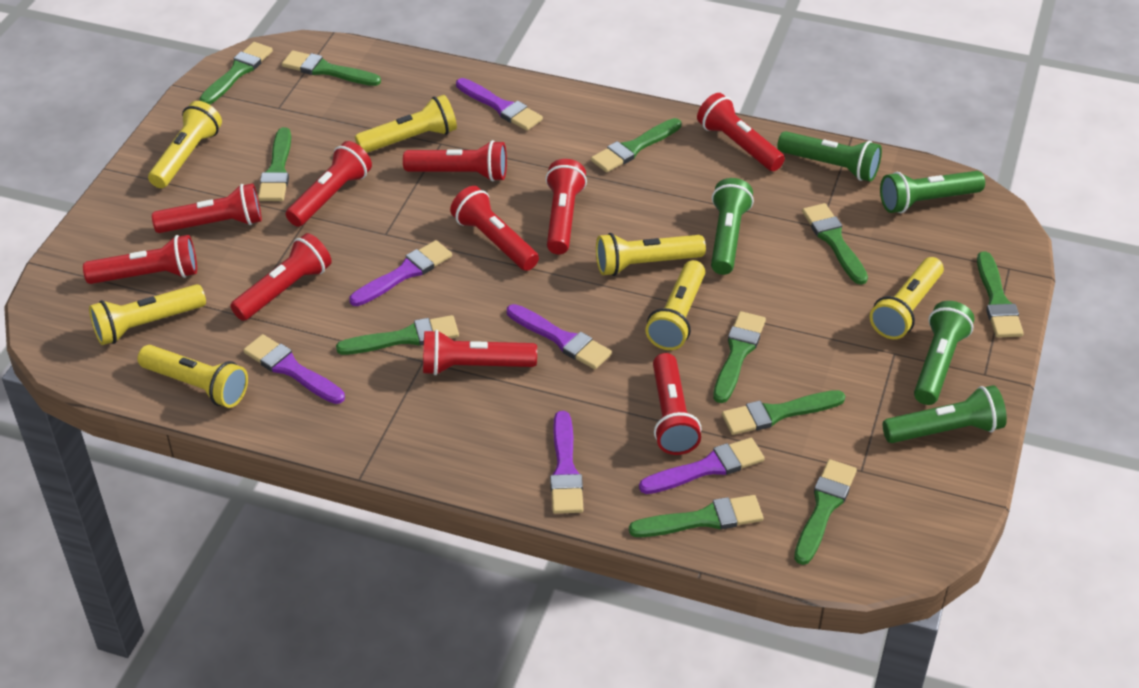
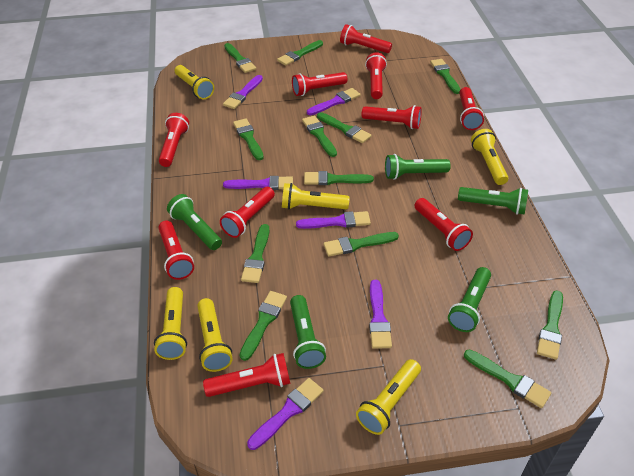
green brush: [199,42,273,105] [258,127,291,201] [282,50,381,86] [336,315,459,355] [591,118,681,172] [629,495,763,537] [713,311,766,403] [722,390,845,435] [794,459,857,565] [802,203,868,285] [977,251,1024,337] = 11 -> [224,43,256,73] [233,119,264,160] [240,291,287,361] [241,224,269,283] [277,40,323,66] [302,116,337,157] [304,171,374,185] [317,112,372,143] [323,232,399,257] [430,59,461,94] [464,349,551,408] [537,290,563,360] = 12
yellow flashlight: [89,284,206,345] [137,345,248,408] [148,101,222,188] [355,95,457,153] [596,233,706,276] [645,260,705,350] [870,257,944,339] = 7 -> [154,287,187,360] [175,65,214,99] [197,298,233,372] [282,183,350,209] [356,359,421,435] [471,129,508,185] = 6

